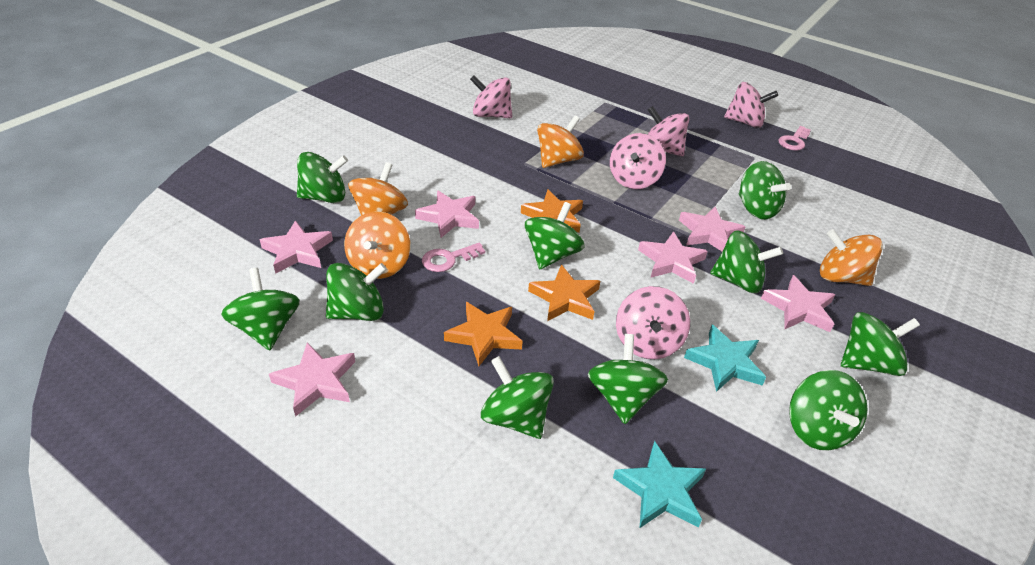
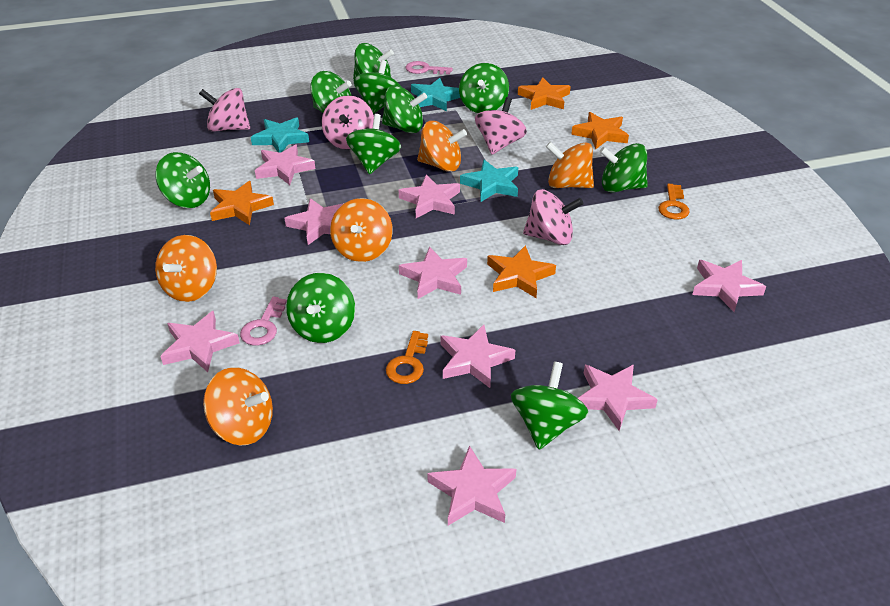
orange key: none = 0 -> [386,331,428,384] [658,184,690,220] = 2
orange spinning top: [344,212,410,279] [348,162,408,215] [537,116,584,168] [820,229,883,286] = 4 -> [155,235,217,302] [203,367,273,446] [330,198,393,262] [417,121,467,172] [546,142,594,188] = 5
orange star: [444,302,523,366] [521,189,583,232] [528,265,600,321] = 3 -> [210,181,274,225] [487,245,556,298] [518,77,571,110] [571,112,629,149] = 4
pink spinning top: [470,75,512,118] [610,133,666,189] [616,286,690,359] [648,106,689,156] [724,82,778,128] = 5 -> [199,88,250,132] [322,95,374,150] [475,97,527,155] [523,189,584,245] = 4
pink star: [260,220,333,274] [269,342,355,417] [415,190,479,238] [638,231,708,284] [679,207,745,252] [761,275,835,332] = 6 -> [160,311,240,372] [255,145,315,185] [285,198,344,245] [399,175,460,218] [399,247,467,299] [427,445,516,526] [441,325,515,388] [578,365,658,431] [692,260,766,312] = 9
turquoise star: [613,441,706,528] [684,325,766,392] = 2 -> [251,117,309,153] [411,78,460,111] [460,160,518,202] = 3

